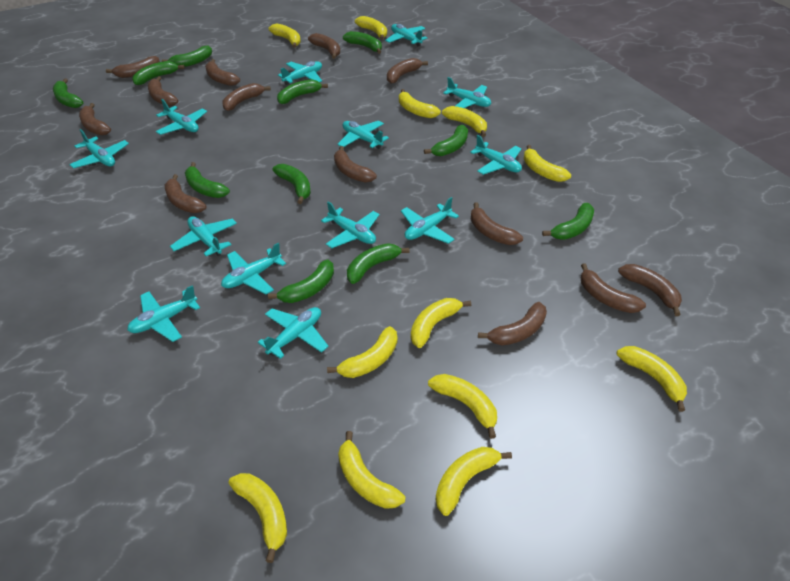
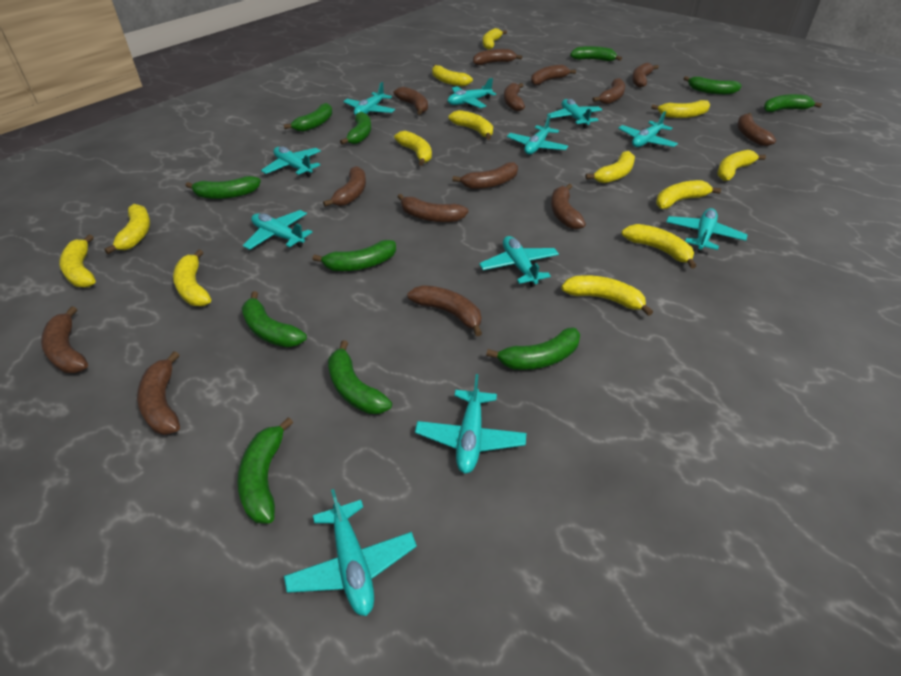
brown banana: [79,103,111,135] [106,56,160,78] [148,76,178,106] [165,174,206,213] [205,59,240,86] [222,83,271,111] [308,33,340,59] [334,146,377,183] [387,58,428,84] [471,202,523,245] [478,302,547,345] [581,263,646,313] [618,264,682,316] = 13 -> [41,306,88,373] [137,351,180,435] [323,166,366,207] [394,87,428,115] [398,194,469,222] [407,285,482,336] [452,162,518,189] [473,49,522,65] [504,83,525,111] [531,65,576,86] [551,184,586,229] [593,78,625,104] [632,63,659,88] [737,113,776,146] = 14
turquoise plane: [69,129,129,168] [127,285,200,342] [156,99,207,135] [170,216,237,256] [221,243,286,294] [258,307,329,359] [278,61,322,85] [321,201,380,248] [337,121,389,149] [385,24,428,47] [401,197,459,244] [443,77,491,108] [470,135,522,175] = 13 -> [243,210,312,250] [261,146,321,177] [284,489,417,616] [343,82,395,116] [415,374,526,473] [448,78,496,108] [479,236,559,287] [507,115,568,155] [547,99,602,129] [618,111,678,147] [666,208,747,253] = 11
yellow banana: [229,473,287,563] [269,23,301,48] [327,326,397,378] [338,431,405,509] [355,16,387,40] [399,89,441,118] [411,298,471,348] [428,374,497,439] [436,447,512,516] [442,106,487,137] [524,145,571,182] [617,346,687,412] = 12 -> [59,235,96,287] [104,204,150,254] [173,249,211,306] [394,131,432,166] [432,64,473,86] [449,110,493,140] [483,28,507,50] [561,275,653,316] [586,151,635,183] [621,224,696,269] [651,100,710,118] [656,180,721,209] [717,150,766,181] = 13

